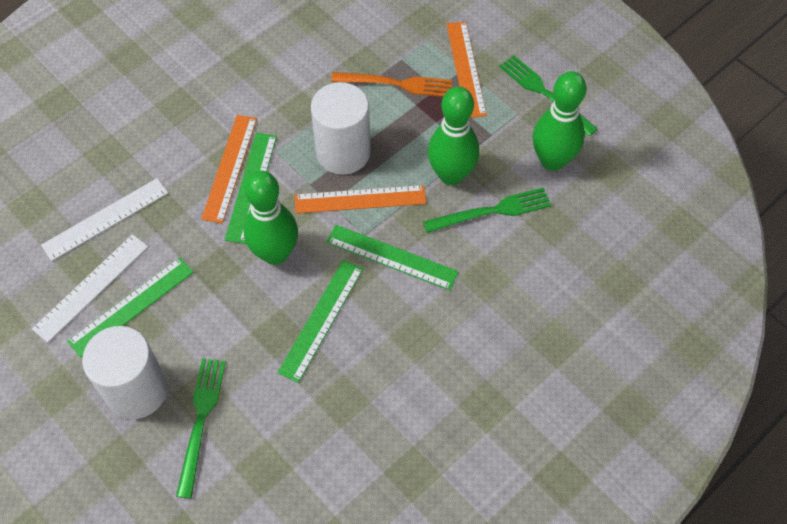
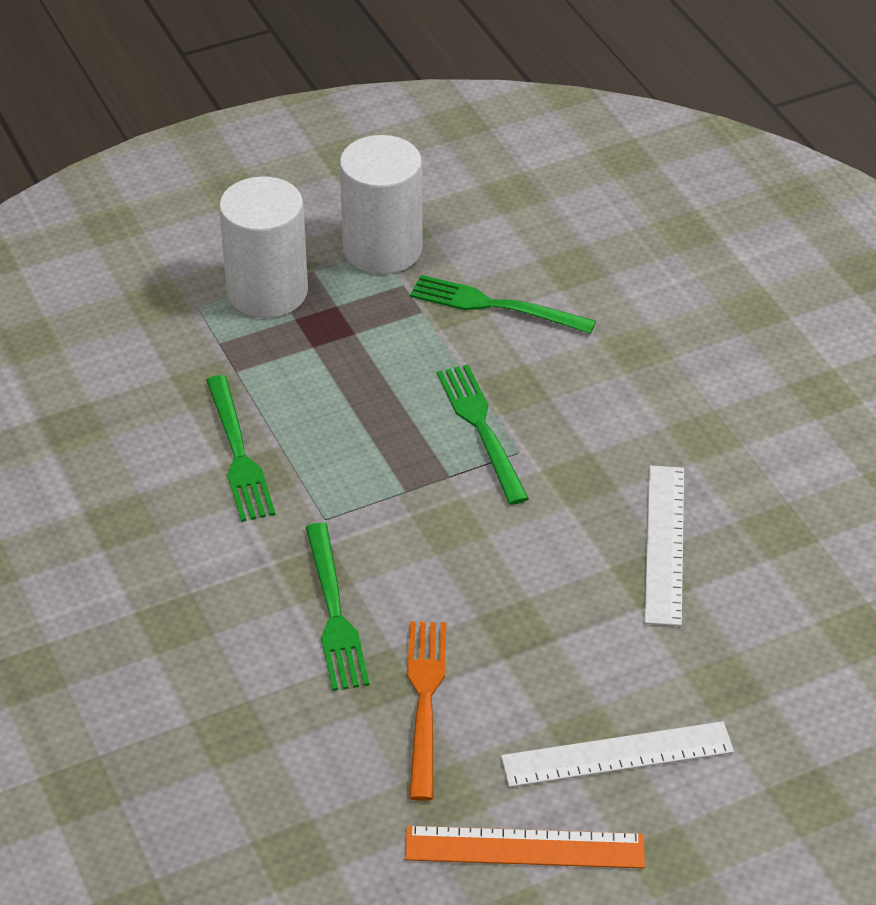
green bowling pin: [244,171,298,265] [428,86,479,185] [532,71,586,171] = 3 -> none = 0
green fork: [176,358,226,498] [423,188,551,233] [499,55,598,136] = 3 -> [206,375,276,522] [306,523,369,691] [410,275,596,334] [437,364,529,505] = 4
green ruler: [67,257,194,358] [225,133,277,244] [277,260,363,383] [326,225,459,290] = 4 -> none = 0
orange ruler: [201,115,257,223] [295,185,426,214] [446,21,487,118] = 3 -> [405,826,645,869] = 1

